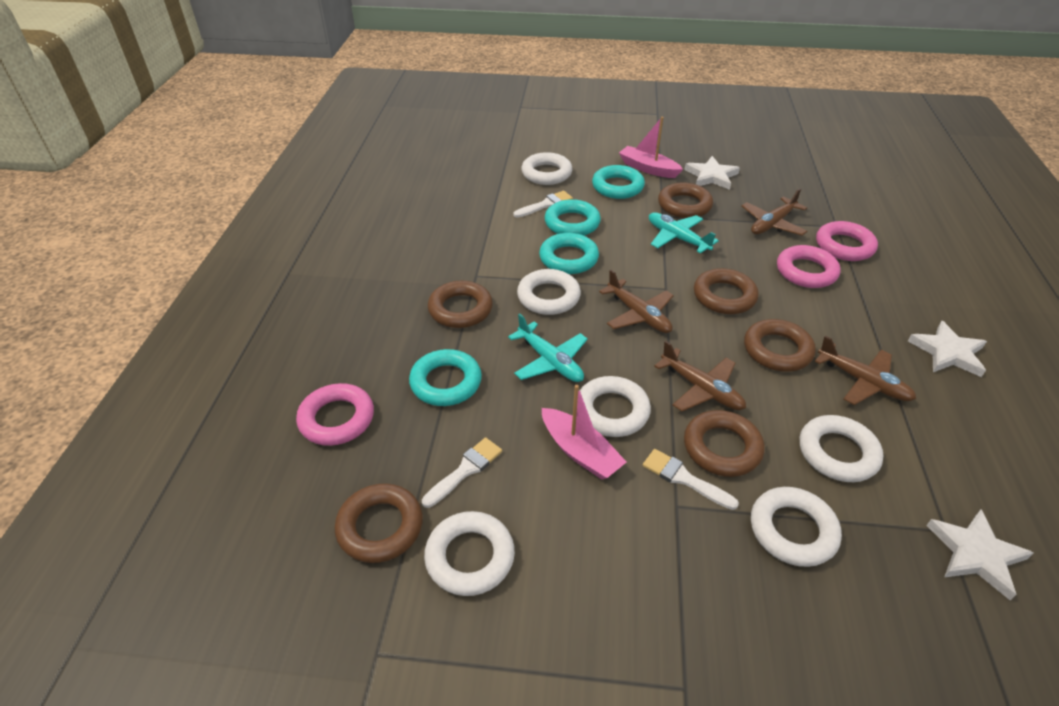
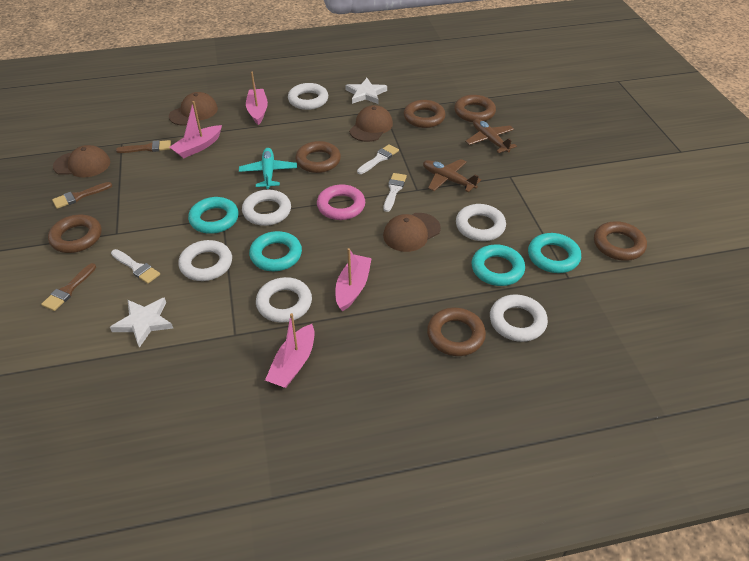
brown brush: none = 0 -> [41,263,96,311] [52,182,112,209] [116,140,171,153] = 3
brown cap: none = 0 -> [53,145,110,178] [169,92,218,126] [349,105,393,142] [383,213,441,252] = 4
brown plane: [599,270,674,333] [654,341,746,411] [741,188,807,236] [814,336,916,405] = 4 -> [423,159,481,192] [465,119,517,153] = 2
pink boat: [542,385,626,480] [619,117,683,178] = 2 -> [170,101,222,158] [246,72,268,125] [265,313,314,388] [335,248,372,311] = 4
pink ring: [296,383,374,446] [777,245,841,288] [816,221,878,261] = 3 -> [317,184,365,220] = 1
turquoise plane: [508,313,588,382] [649,212,719,253] = 2 -> [239,148,297,189] = 1
white star: [684,156,740,190] [908,321,987,377] [926,509,1034,600] = 3 -> [110,297,173,348] [345,78,387,104] = 2

